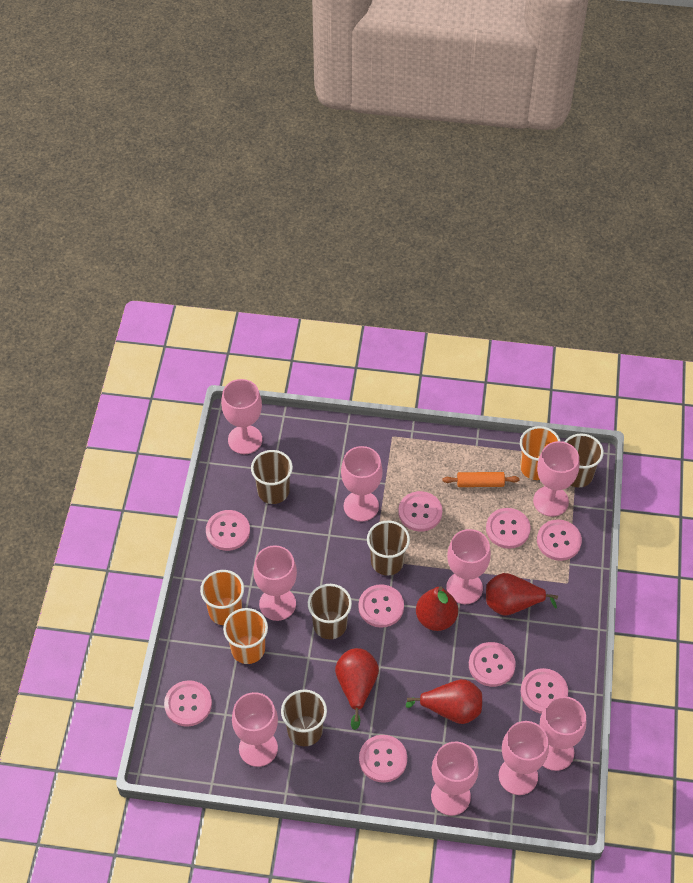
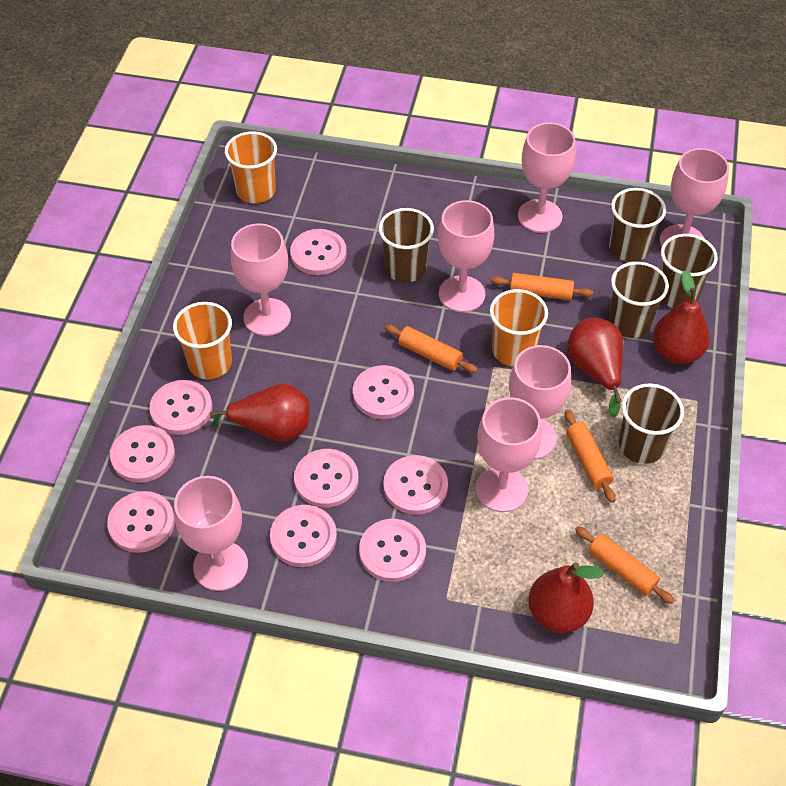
orange rolling pin: [443,472,519,487] = 1 -> [384,325,478,373] [491,273,593,300] [565,410,616,503] [575,526,674,604] = 4
pink goblet: [221,379,262,454] [232,692,278,767] [253,545,297,621] [341,446,383,522] [431,742,479,816] [446,529,491,604] [499,721,549,795] [533,441,579,517] [540,696,586,771] = 9 -> [174,476,248,591] [231,224,291,336] [438,200,494,312] [476,397,542,512] [509,345,571,459] [518,123,576,233] [660,148,729,247] = 7

